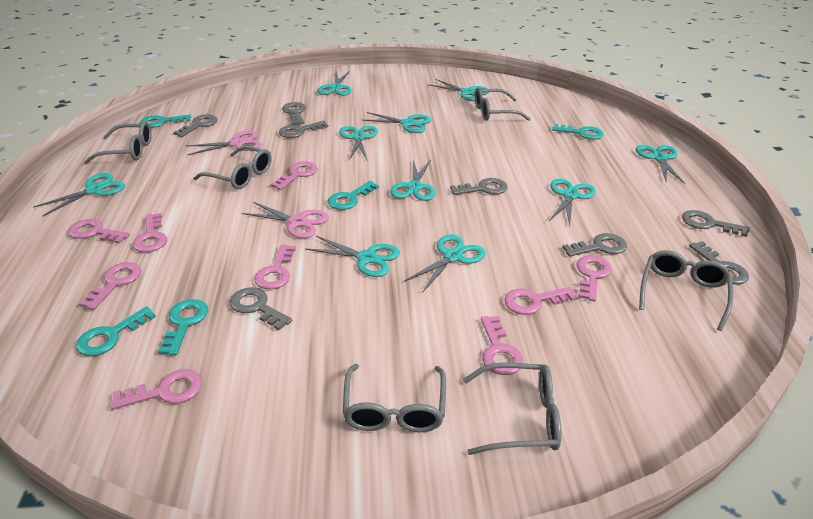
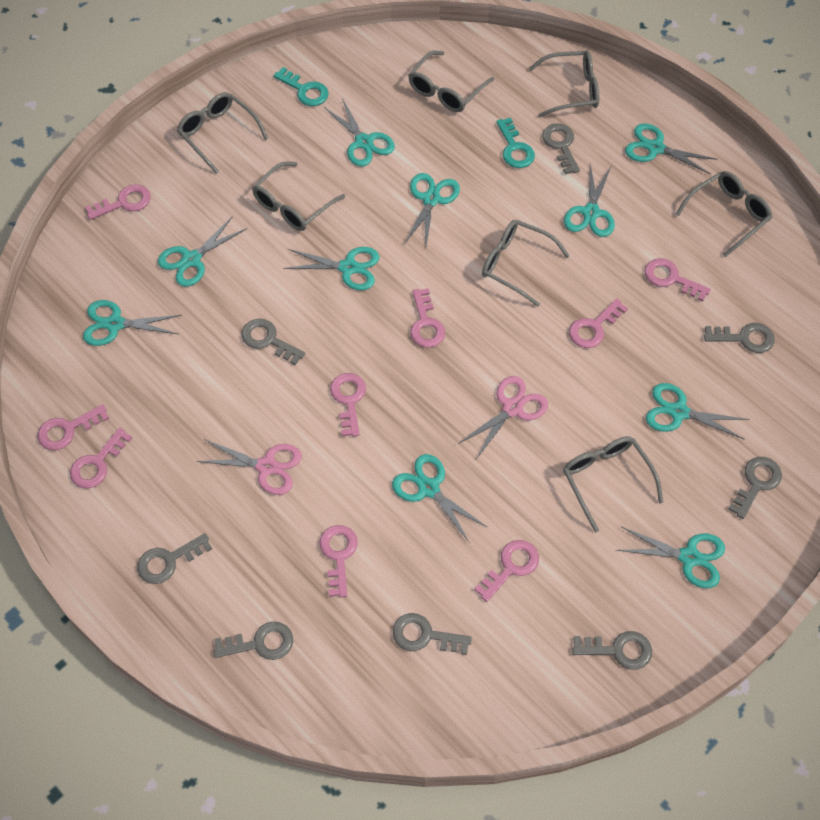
grey glasses: [84,121,152,164] [193,146,271,189] [343,364,446,432] [463,362,561,455] [475,87,531,121] [639,250,733,331] = 6 -> [177,92,268,174] [252,162,345,231] [408,51,494,112] [482,220,570,306] [529,51,599,117] [563,436,663,533] [676,171,772,257] = 7
turquoise key: [76,306,156,356] [140,115,191,128] [158,299,208,355] [328,181,379,210] [552,124,604,140] = 5 -> [273,67,329,106] [496,118,535,168] = 2

